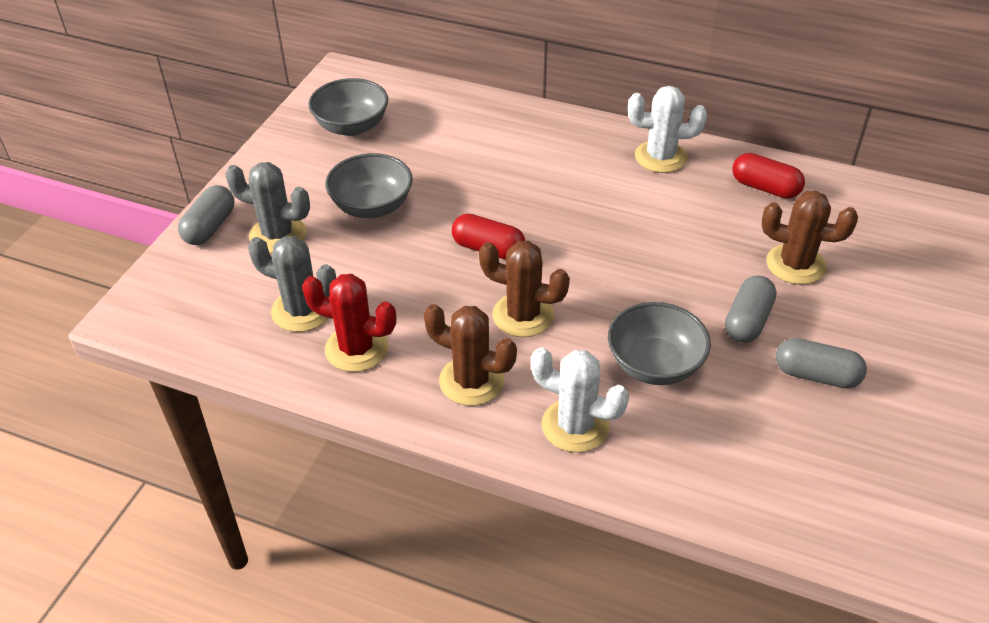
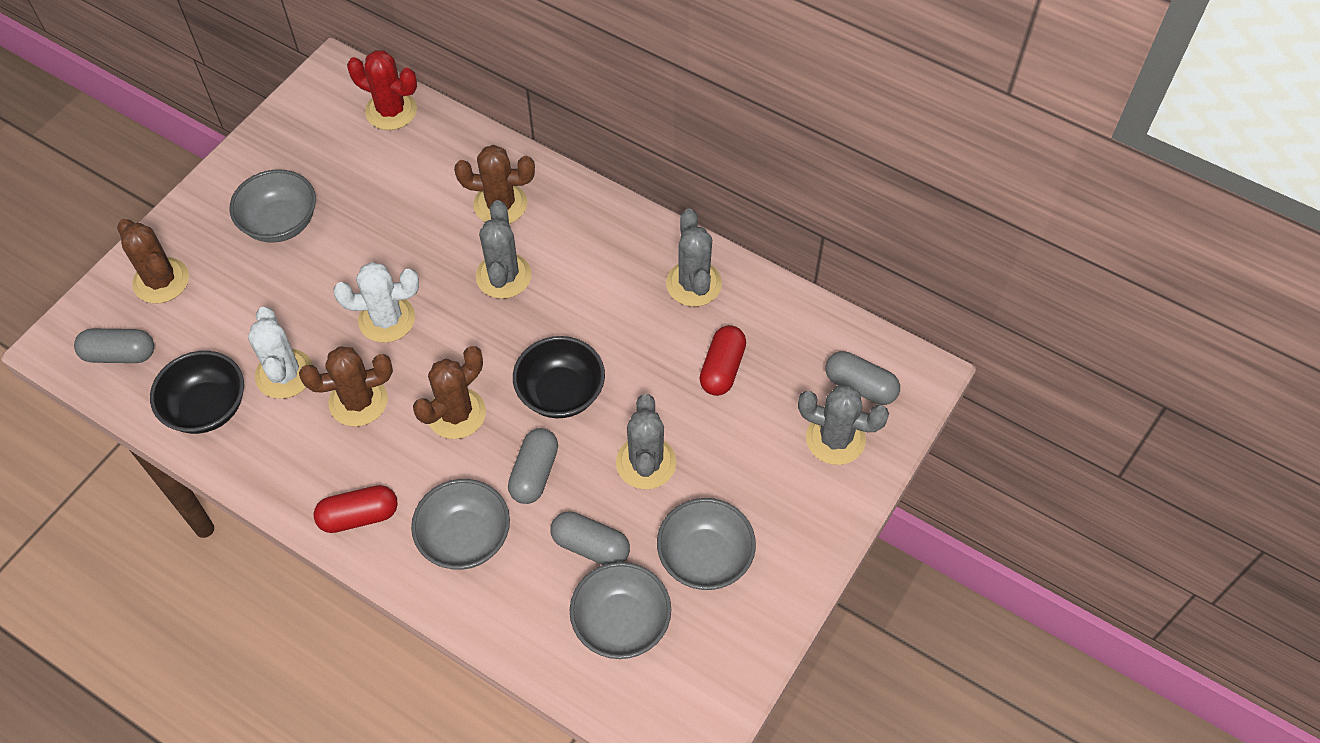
black bowl: none = 0 -> [150,351,244,434] [513,336,605,418] = 2
brown cactus: [424,304,517,406] [479,241,570,337] [761,191,858,285] = 3 -> [117,219,189,304] [299,346,393,427] [413,346,486,439] [454,145,535,224] = 4
grey bowl: [308,78,388,136] [325,153,413,218] [608,302,711,385] = 3 -> [230,169,316,243] [411,479,510,570] [570,562,671,659] [657,498,756,590] = 4
grey cactus: [225,162,310,253] [248,236,336,332] = 2 -> [476,200,531,299] [616,394,676,489] [666,208,722,307] [798,385,889,465] = 4
grey capsule: [178,185,234,245] [725,275,777,343] [776,338,867,388] = 3 -> [74,329,154,363] [508,428,558,504] [551,511,630,565] [826,351,900,405] = 4

